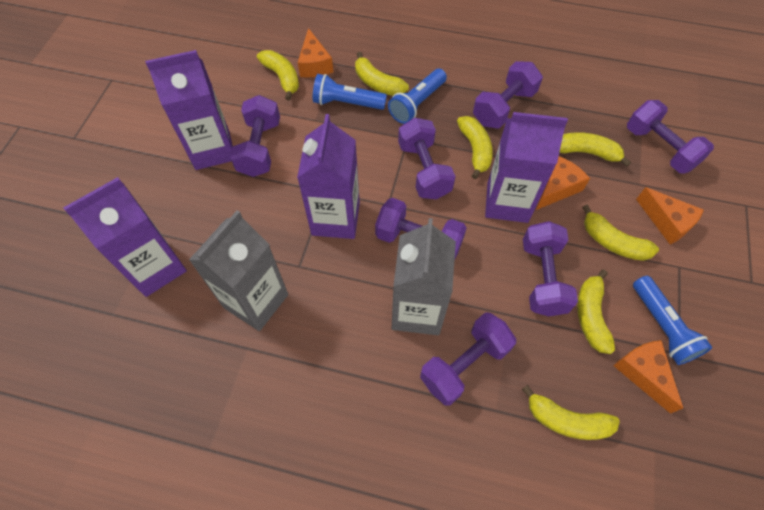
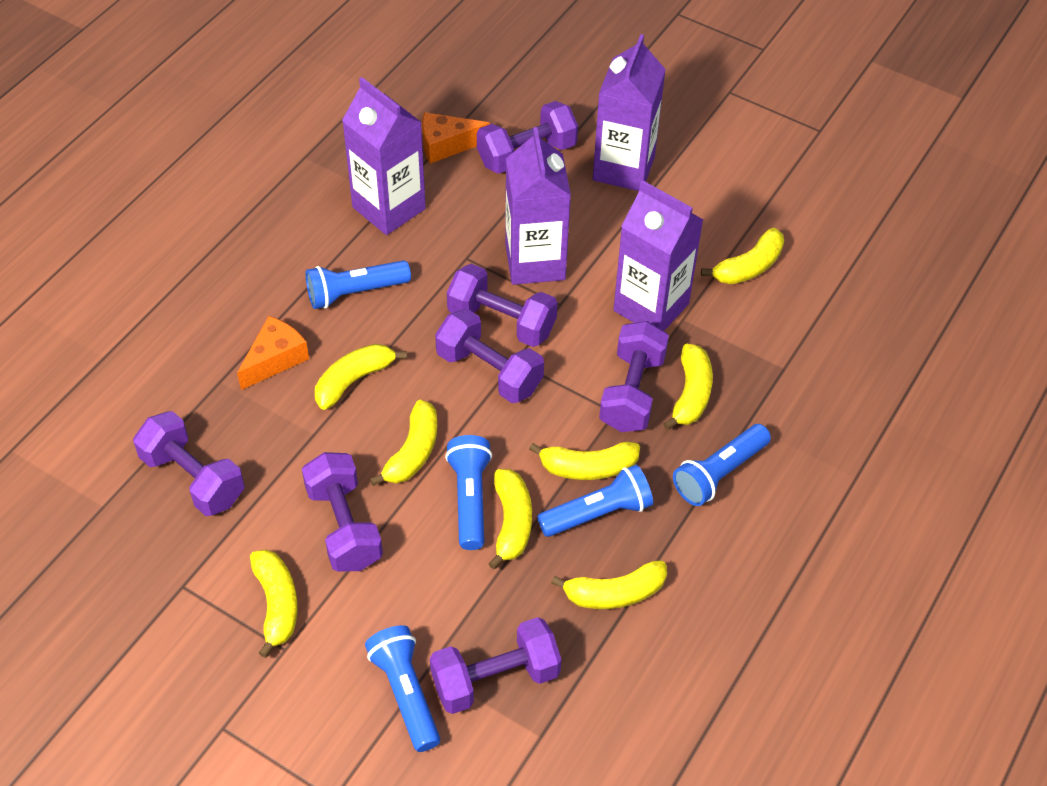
blue flashlight: [313,74,387,110] [388,69,447,124] [633,276,712,365] = 3 -> [306,260,411,309] [365,625,440,752] [445,435,492,550] [537,465,653,537] [673,424,771,506] = 5
grey carton: [189,211,288,331] [392,218,456,335] = 2 -> none = 0
orange cheese: [298,28,333,78] [536,156,590,210] [614,340,683,414] [636,187,704,245] = 4 -> [237,316,309,390] [422,112,490,164] = 2
yellow banana: [257,50,299,100] [355,52,409,96] [457,116,493,179] [522,385,620,440] [559,132,631,167] [577,270,615,354] [582,205,659,261] = 7 -> [250,550,298,658] [315,344,407,410] [370,400,437,486] [488,469,532,569] [529,442,640,480] [551,560,667,609] [663,344,713,430] [701,228,784,284] = 8

